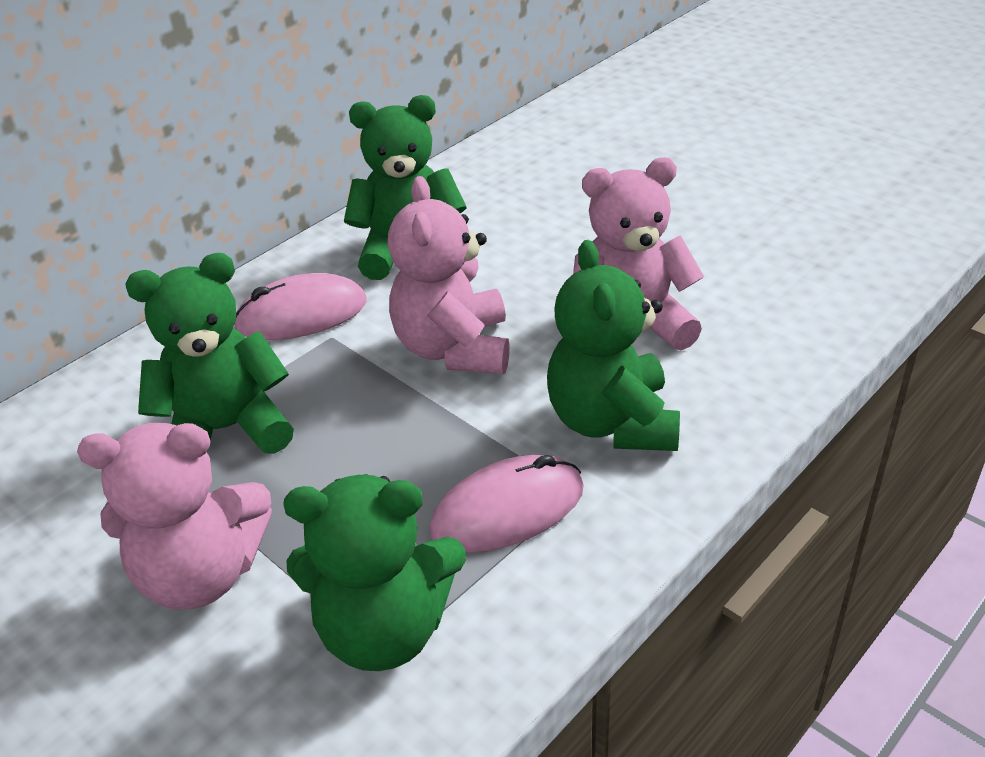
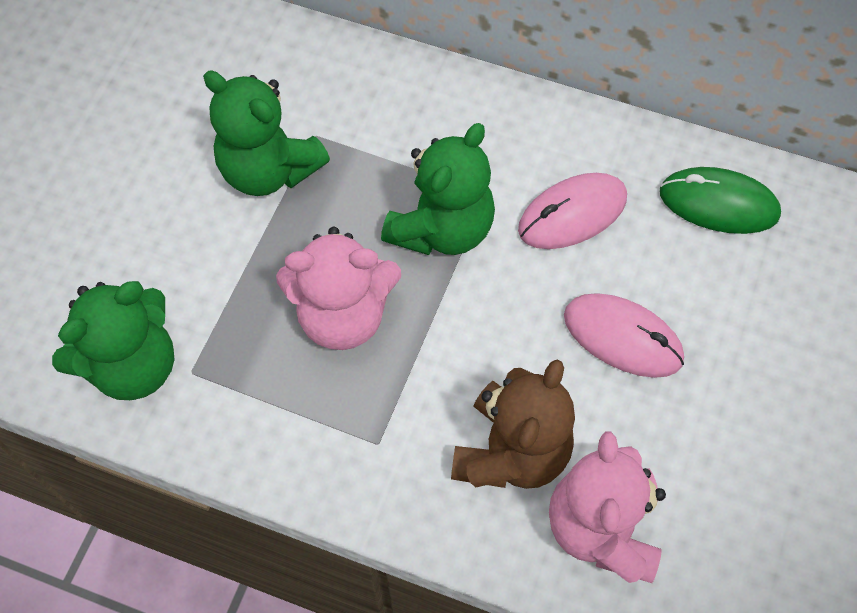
brown teddy bear: none = 0 -> [451,359,575,489] = 1
green mouse: none = 0 -> [660,167,781,234] = 1
green teddy bear: [125,253,294,454] [283,474,466,671] [344,95,466,280] [547,240,680,451] = 4 -> [52,281,175,400] [203,71,330,196] [381,123,495,255] = 3
pink teddy bear: [77,423,272,609] [388,176,510,374] [573,157,704,350] = 3 -> [276,227,401,350] [549,431,666,583] = 2

